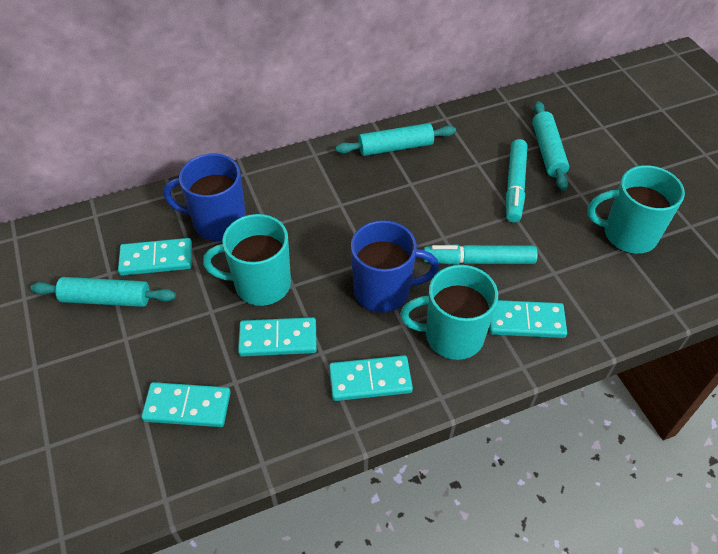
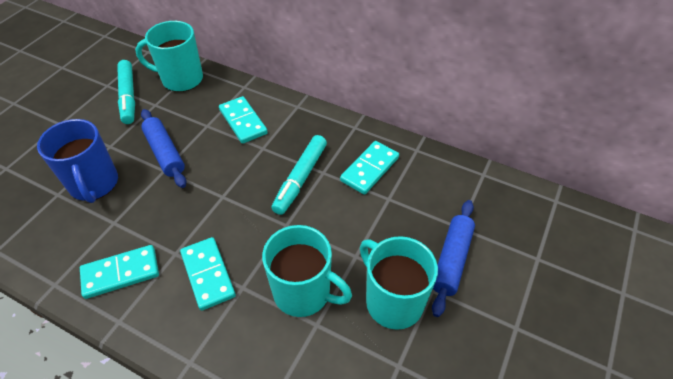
blue mug: [163,154,246,241] [351,220,439,313] = 2 -> [37,119,118,203] = 1
blue rolling pin: none = 0 -> [141,109,186,188] [432,200,475,317] = 2
turquoise domino: [118,238,192,276] [141,382,231,427] [238,317,317,357] [329,355,413,401] [489,300,567,338] = 5 -> [80,245,159,299] [180,237,236,311] [219,96,268,144] [340,141,399,195] = 4
turquoise rolling pin: [30,277,176,307] [335,123,456,156] [532,101,569,191] = 3 -> none = 0

